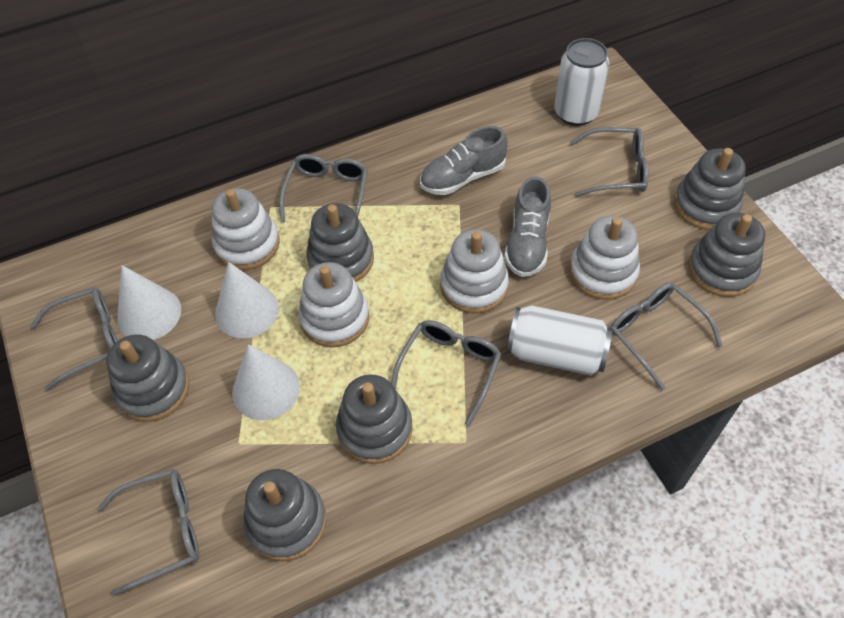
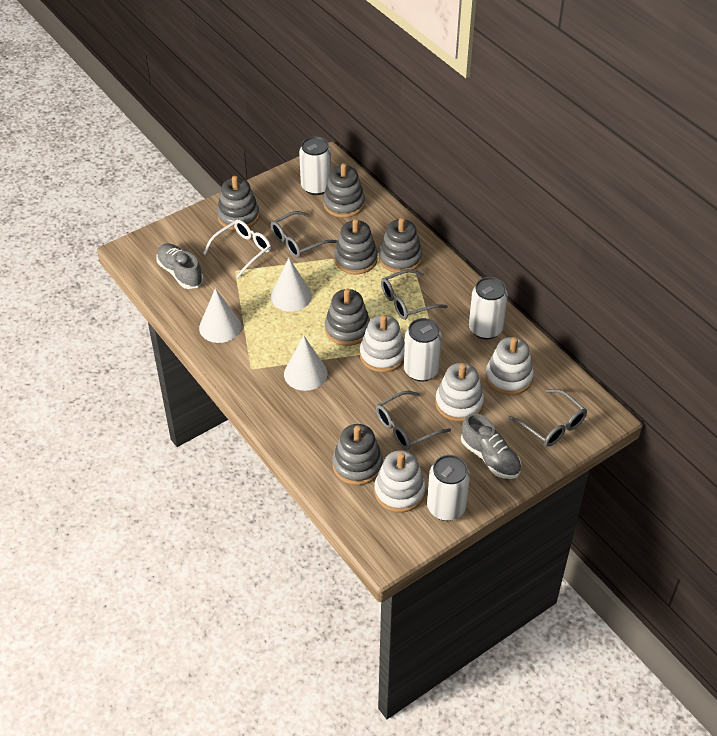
grey glasses: [30,287,118,391] [98,469,199,596] [279,154,368,223] [391,320,502,426] [570,127,649,197] [610,282,723,390] = 6 -> [271,211,337,258] [376,391,451,450] [381,269,448,320] [508,389,587,447] = 4
white can: [507,306,612,376] [554,38,609,126] = 2 -> [299,136,332,195] [404,318,442,382] [427,455,470,521] [469,277,508,340] = 4
white glasses: none = 0 -> [203,220,271,278] = 1

